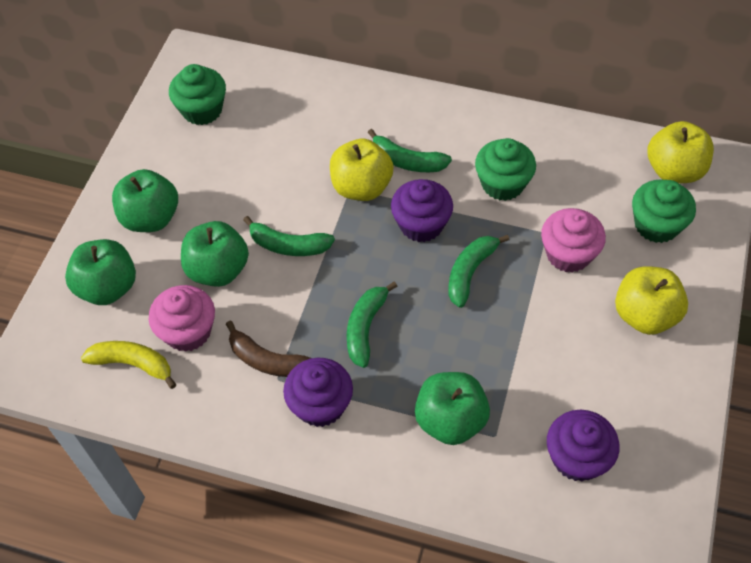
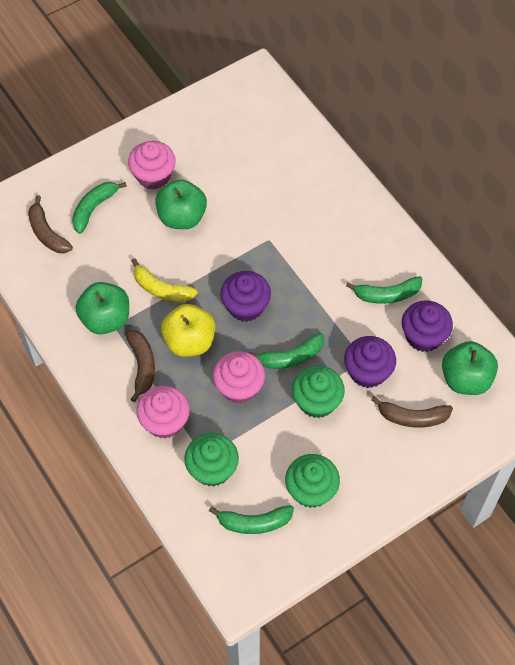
brown banana: [226,321,311,377] = 1 -> [28,195,73,253] [126,330,155,402] [371,396,453,428] = 3
green apple: [65,239,136,305] [112,169,178,232] [181,221,249,287] [415,372,490,445] = 4 -> [76,282,129,334] [155,180,207,229] [442,341,498,395] = 3
pink cupcake: [149,285,215,352] [541,208,606,273] = 2 -> [128,141,176,190] [136,386,190,439] [213,351,265,404] = 3
yellow apple: [330,139,394,201] [615,266,688,335] [647,121,714,183] = 3 -> [161,304,215,357] = 1

